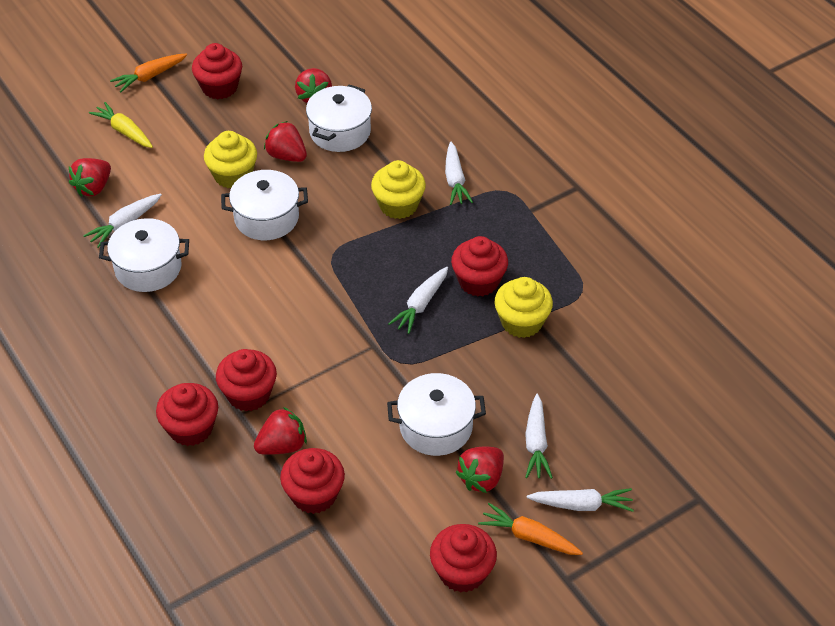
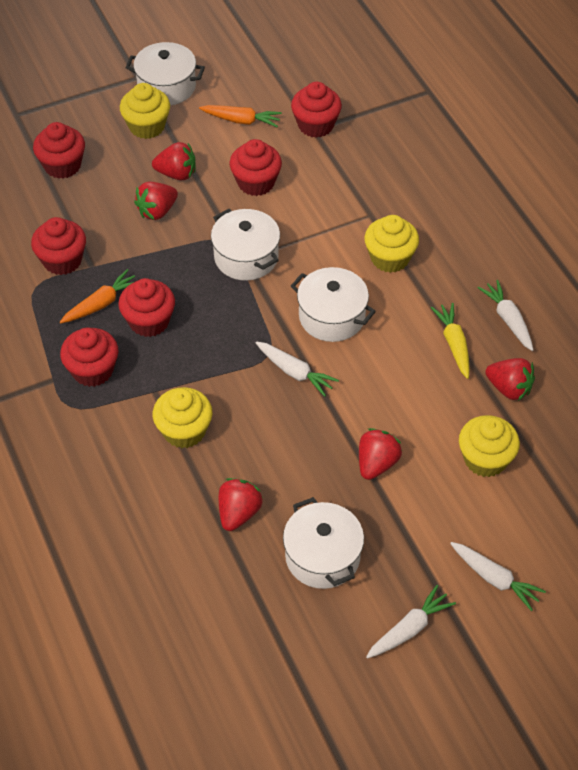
white carrot: [83,193,162,248] [388,267,448,334] [445,142,473,205] [525,394,553,479] [527,488,634,512] = 5 -> [256,341,339,397] [366,585,456,659] [450,542,546,611] [478,280,533,351] = 4
yellow cupcake: [204,131,257,189] [371,160,426,219] [494,277,553,338] = 3 -> [120,83,170,139] [153,387,212,448] [364,215,419,273] [459,415,520,477] = 4

